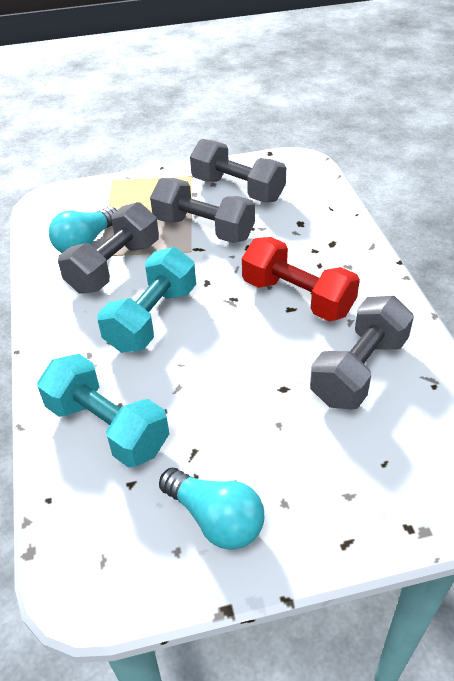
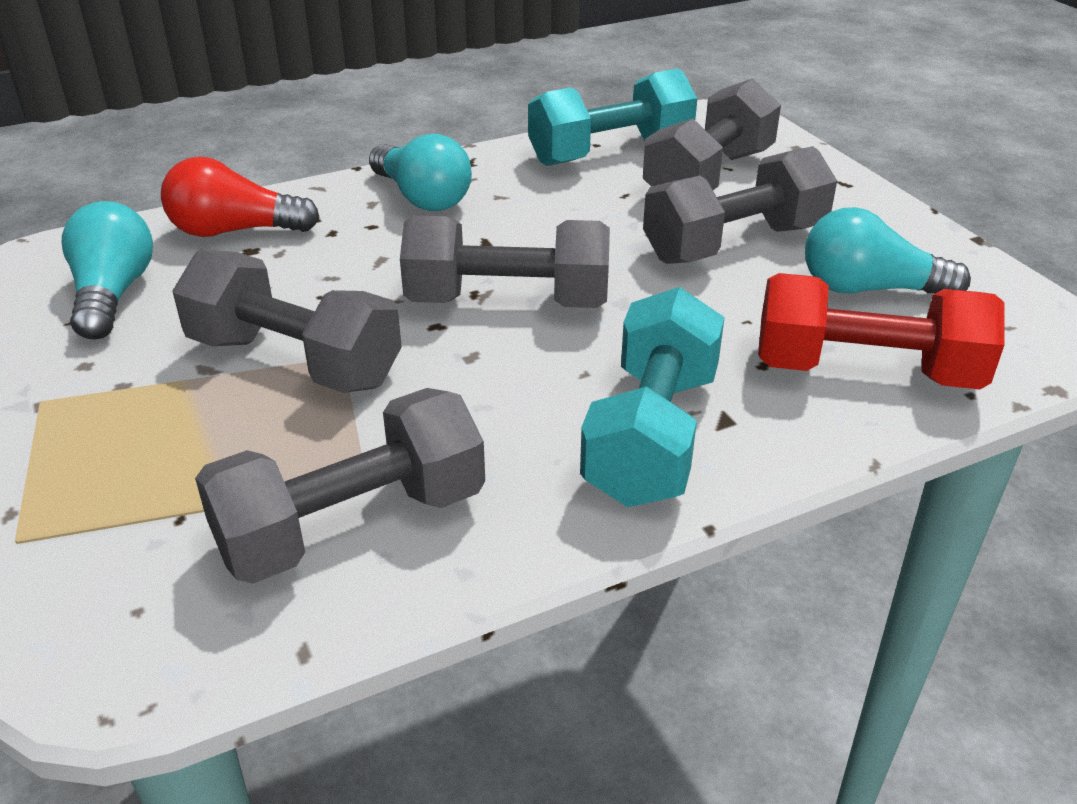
grey dumbbell: [58,202,159,294] [150,178,255,243] [190,139,286,202] [310,296,414,410] = 4 -> [172,249,402,393] [195,388,485,584] [400,215,610,308] [643,78,781,190] [643,146,837,264] = 5
red light bulb: none = 0 -> [161,157,320,237] = 1
turquoise light bulb: [49,207,117,253] [159,468,264,550] = 2 -> [62,201,153,340] [369,134,472,211] [805,207,971,294] = 3

